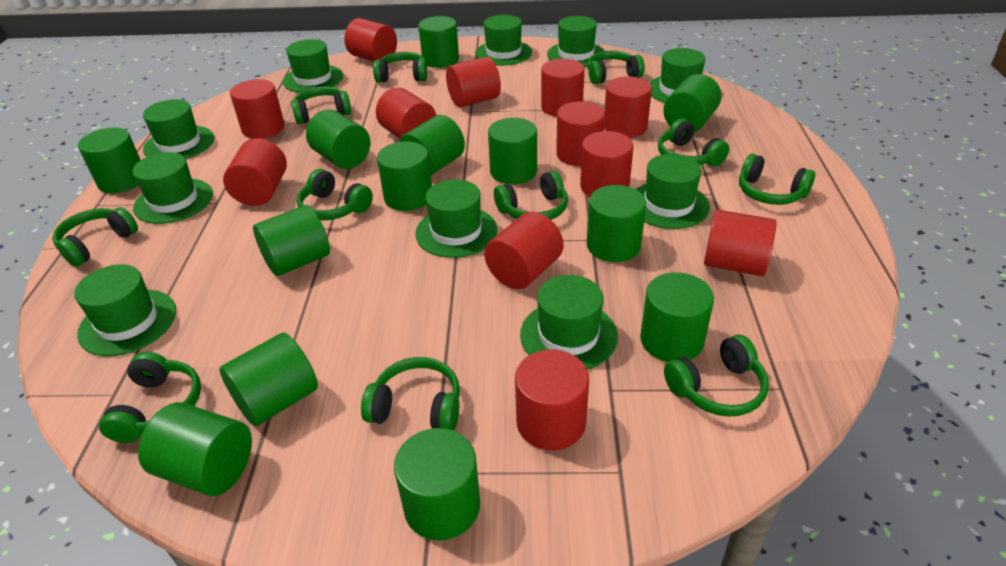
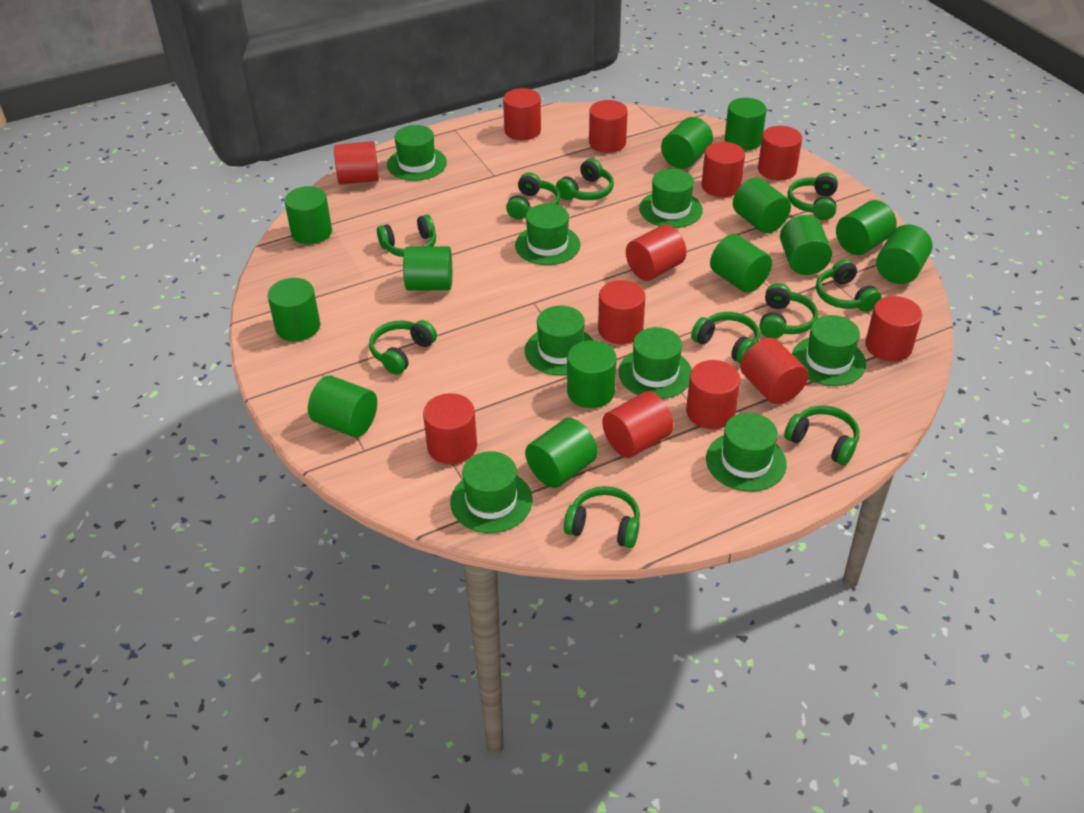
green hat: [74,264,176,356] [133,152,213,224] [143,99,214,159] [283,39,343,93] [415,179,497,258] [475,15,532,66] [520,275,618,370] [547,16,604,67] [636,154,710,229] [649,48,706,103] = 10 -> [387,125,447,181] [450,451,532,533] [515,203,580,265] [525,306,593,376] [618,327,692,399] [639,169,703,228] [706,413,787,492] [792,315,866,386] = 8
green headphones: [52,207,138,267] [99,352,201,443] [291,87,351,124] [297,169,373,220] [361,357,460,431] [373,52,427,83] [494,171,568,220] [587,51,645,84] [658,118,729,167] [664,334,769,417] [739,154,815,205] = 11 -> [369,320,437,375] [377,214,436,257] [506,173,561,219] [556,158,614,200] [564,486,640,548] [691,312,760,364] [759,283,818,338] [784,405,860,465] [788,173,838,220] [816,259,882,312] = 10

